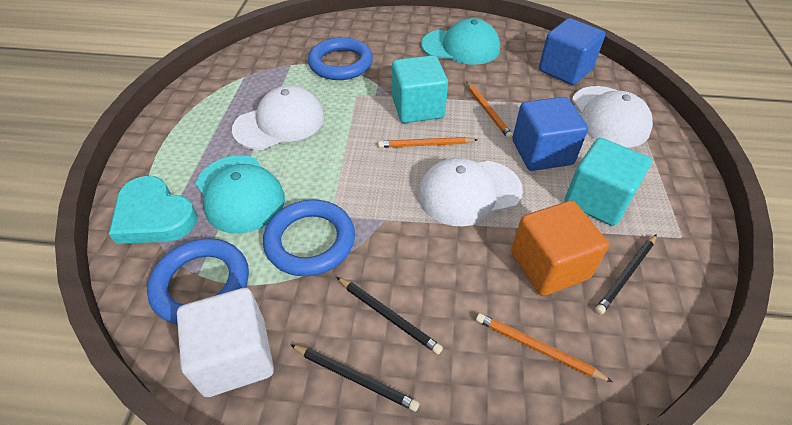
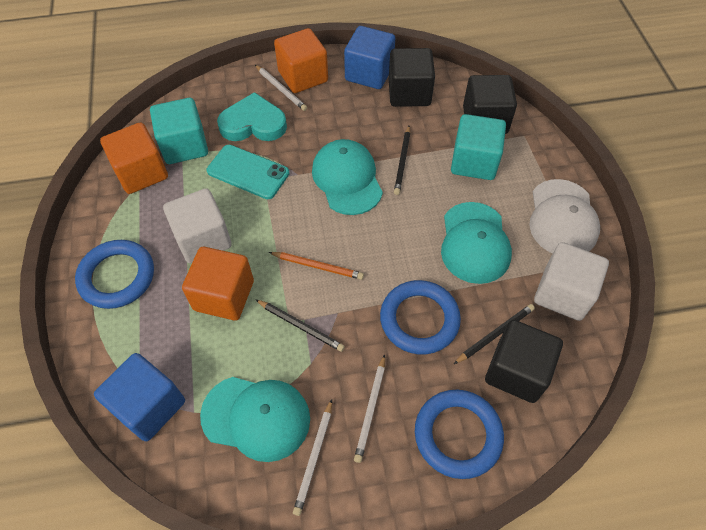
black cube: none = 0 -> [389,48,435,107] [463,75,517,134] [485,320,563,403] = 3
orange cube: [511,200,609,296] = 1 -> [100,122,168,194] [182,247,254,321] [274,28,328,93] = 3
orange pencil: [378,137,477,148] [467,82,513,139] [476,313,613,382] = 3 -> [269,252,364,280] = 1
turquoise cap: [196,155,285,234] [421,18,500,65] = 2 -> [200,377,310,462] [312,139,383,215] [441,202,512,284] = 3
turquoise phone: none = 0 -> [207,145,289,199] = 1
white cap: [232,86,325,150] [418,158,523,227] [572,86,653,148] = 3 -> [529,179,600,253] = 1
white cube: [177,288,274,397] = 1 -> [163,188,232,263] [534,242,609,321] = 2
white pencil: none = 0 -> [255,65,307,111] [293,399,332,516] [354,354,385,463] = 3

